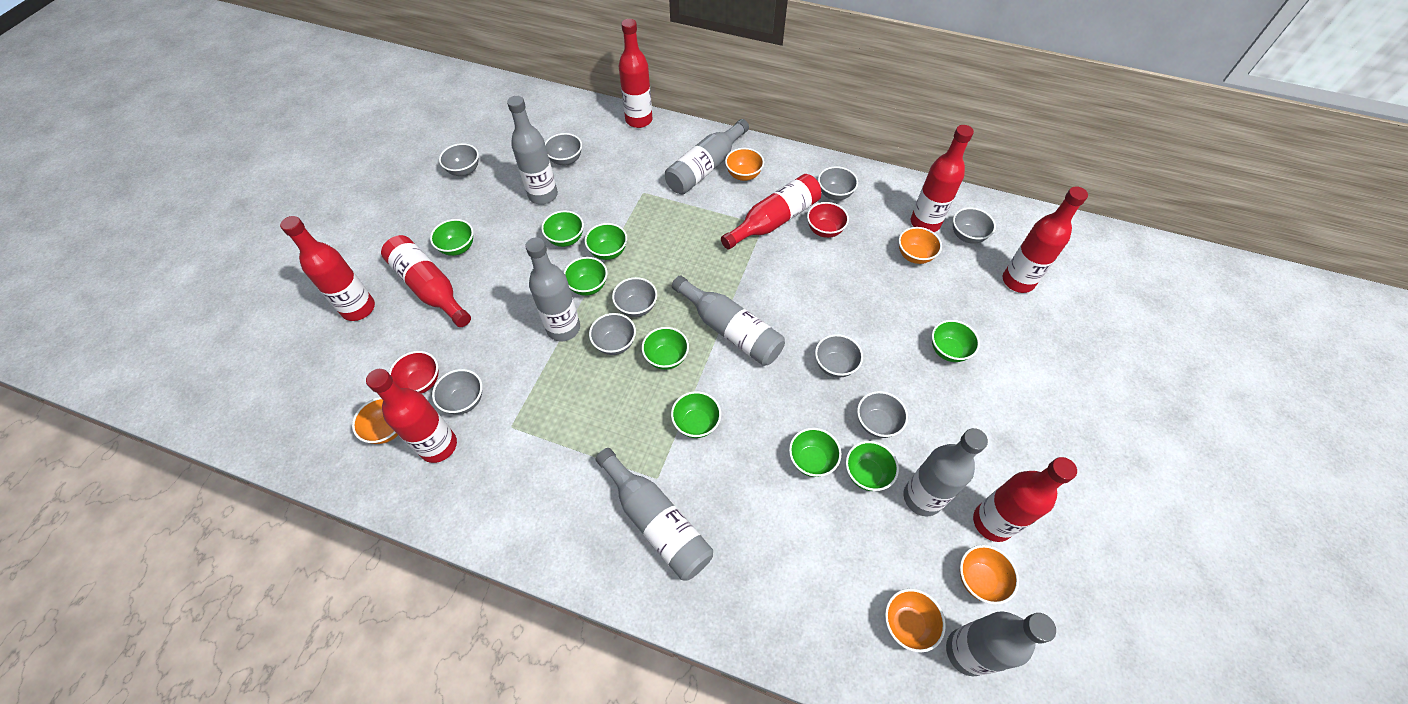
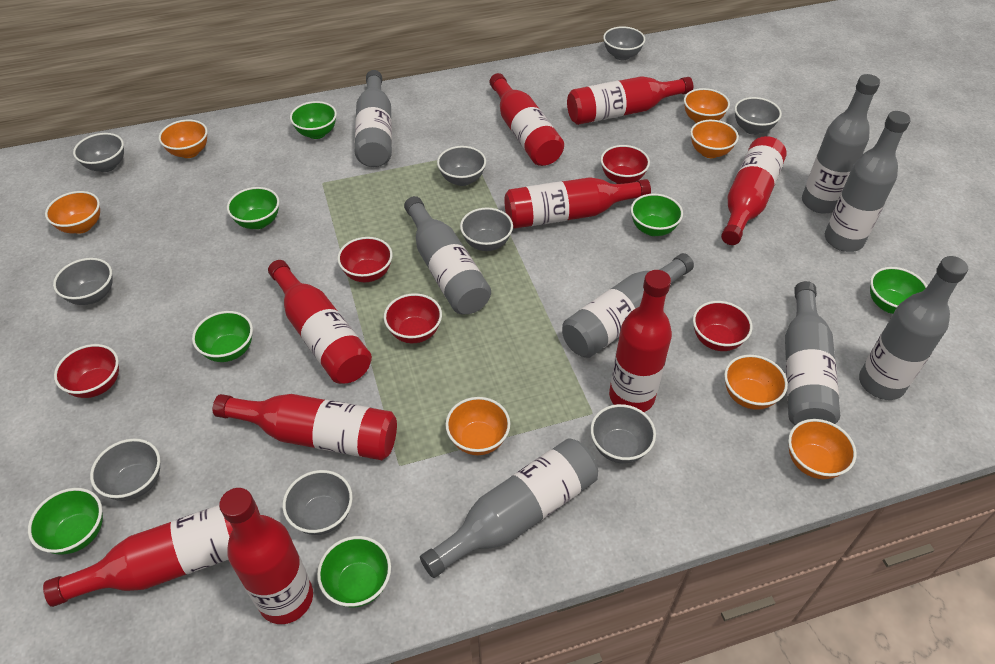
green bowl: [430,219,473,256] [541,211,584,247] [564,257,607,296] [585,223,627,260] [642,327,689,370] [671,391,721,438] [789,428,841,477] [846,441,899,491] [932,320,980,362] = 9 -> [28,488,103,555] [192,311,253,362] [227,187,280,229] [290,101,337,139] [317,536,391,607] [631,194,683,236] [870,267,927,314] = 7
grey bottle: [507,96,558,205] [525,238,580,341] [595,448,713,581] [665,119,749,194] [672,275,785,366] [904,428,988,516] [946,611,1056,676] = 7 -> [355,70,392,167] [404,196,491,314] [420,438,598,578] [562,253,694,358] [785,281,840,425] [802,74,880,214] [825,111,911,252] [859,256,968,400] = 8
orange bowl: [352,397,398,444] [725,148,764,181] [885,589,946,652] [899,227,942,264] [960,545,1019,605] = 5 -> [45,191,100,234] [159,120,208,158] [446,397,510,455] [684,88,730,123] [690,120,739,158] [724,355,788,410] [788,419,857,479] = 7
red bottle: [280,216,375,321] [366,369,457,463] [381,235,471,327] [619,19,652,128] [721,174,821,250] [911,125,974,232] [973,457,1077,542] [1003,186,1088,293] = 8 -> [43,503,260,607] [213,394,397,460] [219,488,313,624] [268,260,372,384] [490,73,564,166] [504,177,651,228] [567,76,693,125] [609,270,672,412] [721,136,787,245] = 9
red bowl: [389,351,438,394] [807,202,849,238] = 2 -> [54,344,119,398] [337,237,393,282] [384,293,442,343] [600,145,650,184] [693,301,752,351] = 5

